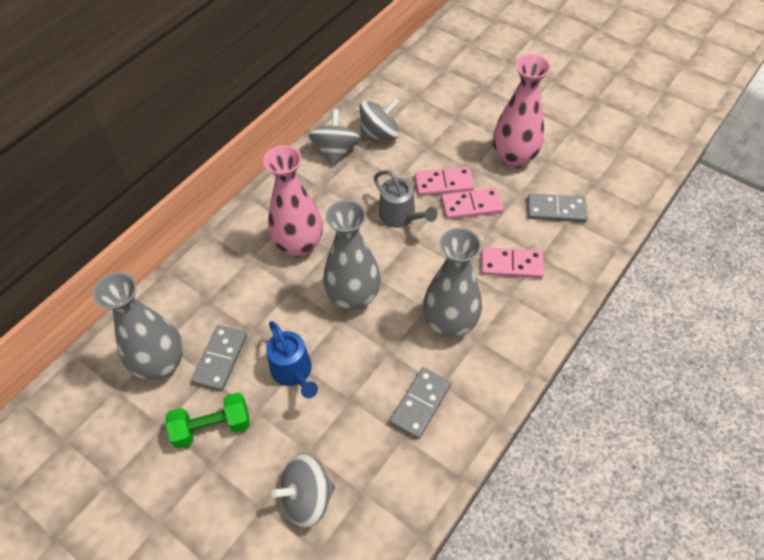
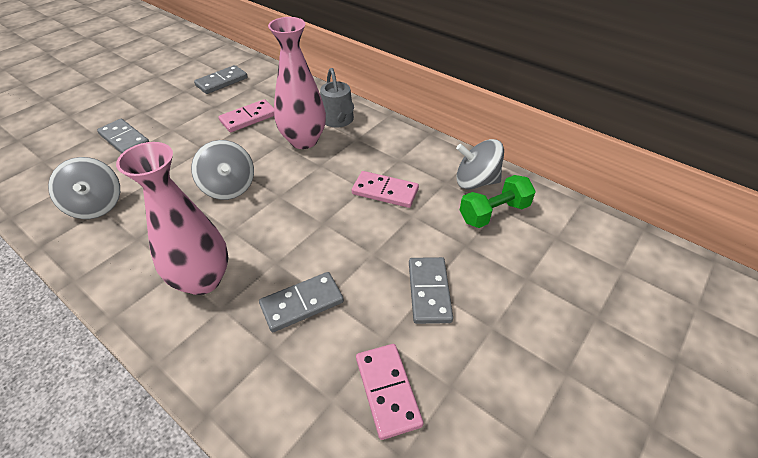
blue watering can: [266,321,318,398] = 1 -> none = 0
grey domino: [191,325,247,391] [390,367,451,439] [528,193,588,222] = 3 -> [97,119,149,154] [194,65,248,94] [259,272,344,332] [409,257,453,324] = 4
grey vase: [93,272,183,380] [323,200,381,311] [423,228,482,337] = 3 -> none = 0

